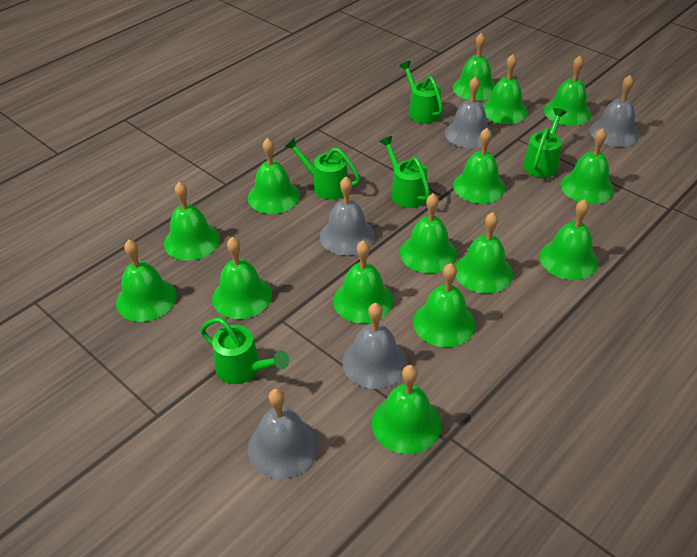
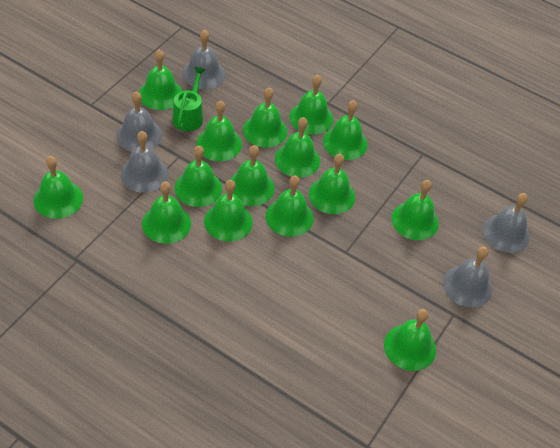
green watering can: [200,318,289,384] [285,138,361,199] [379,136,430,208] [399,61,443,123] [523,108,567,177] = 5 -> [172,67,206,131] = 1

